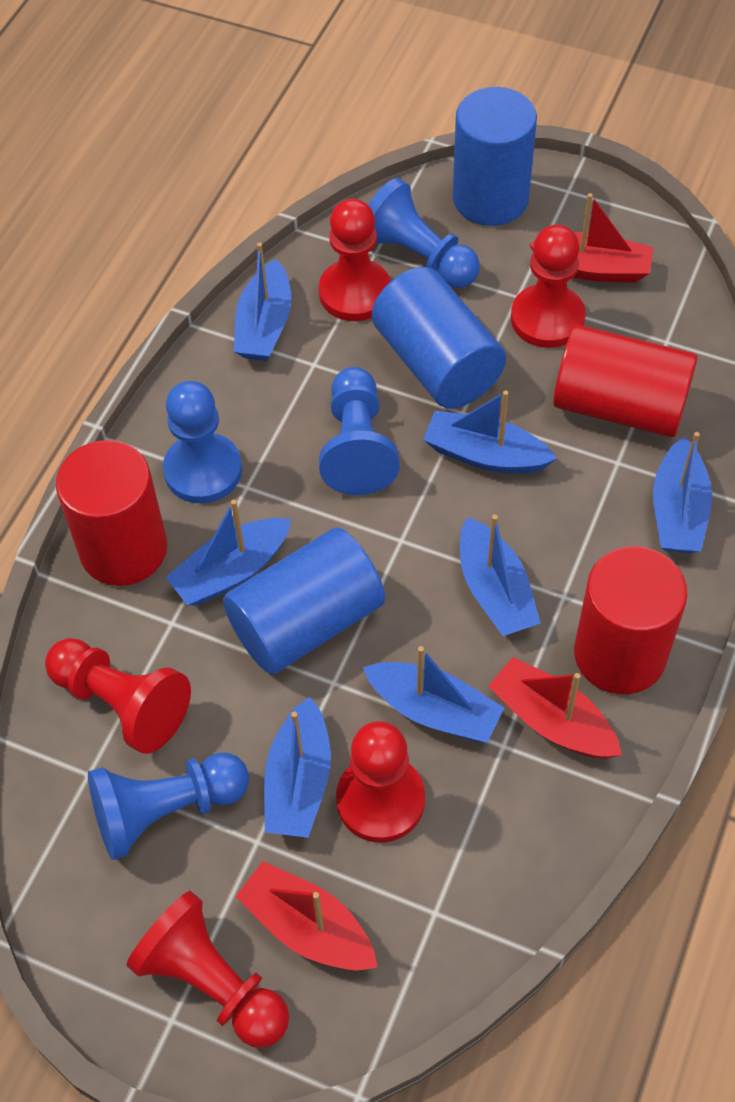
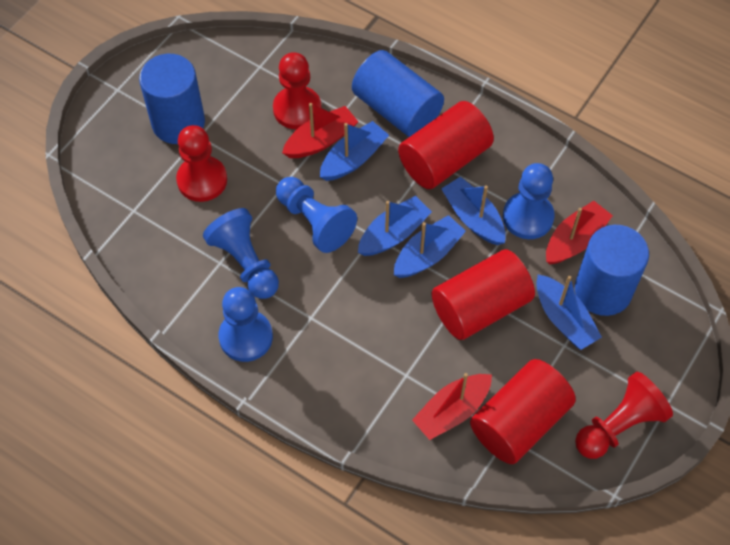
blue boat: [166,500,291,606] [234,243,291,361] [264,697,331,838] [363,646,504,743] [423,390,557,473] [460,515,540,636] [653,432,712,553] = 7 -> [320,121,389,181] [358,196,432,256] [394,215,466,278] [441,177,506,245] [536,274,602,350] = 5
red pawn: [45,638,191,754] [126,891,289,1048] [319,199,391,321] [336,721,425,843] [511,225,585,348] = 5 -> [176,125,227,202] [273,52,321,129] [575,372,673,459] = 3

